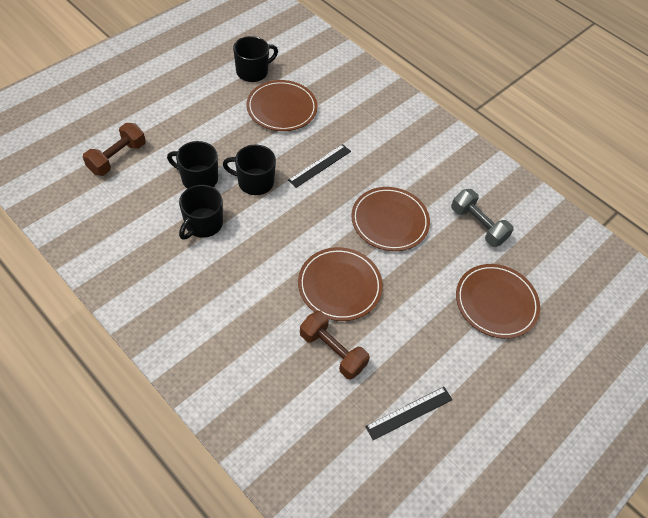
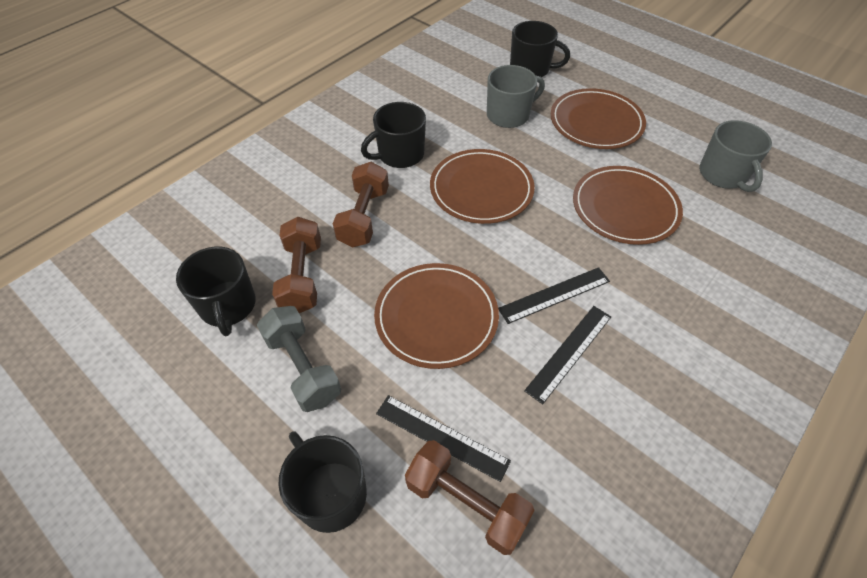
black ruler: [288,144,351,188] [365,387,453,440] = 2 -> [376,395,511,482] [498,267,610,324] [524,306,611,404] = 3
brown dumbbell: [83,123,146,176] [300,311,370,380] = 2 -> [272,217,321,313] [333,162,389,248] [405,440,535,555] = 3
grey mug: none = 0 -> [487,65,545,128] [699,120,772,192] = 2

